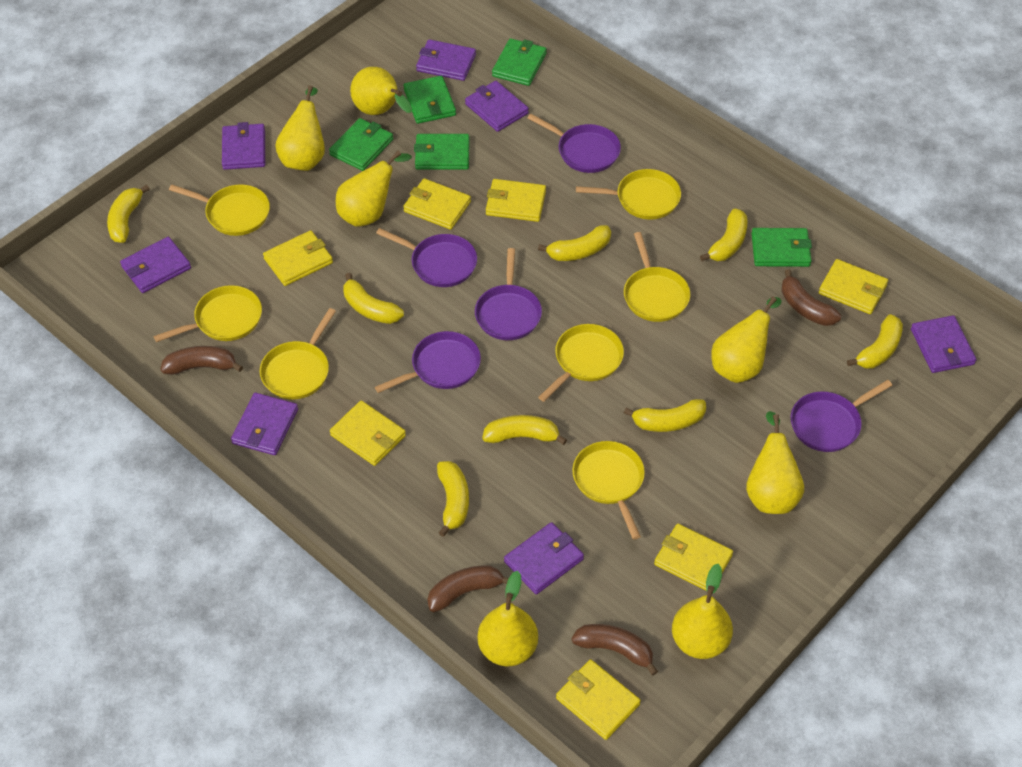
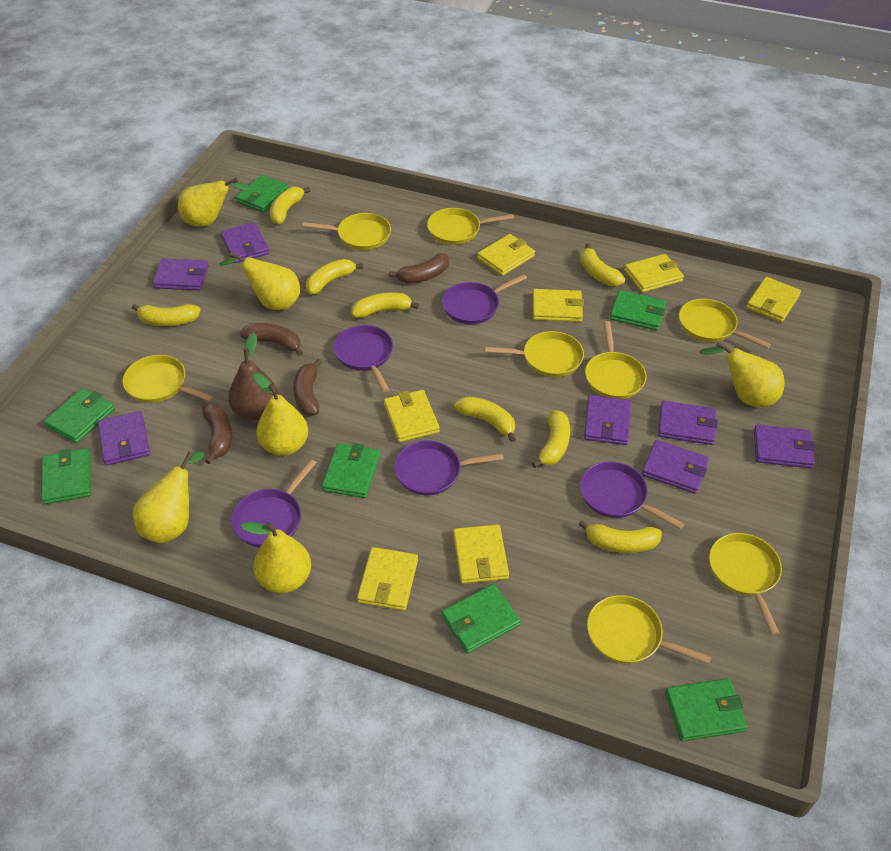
brown pear: none = 0 -> [228,333,279,421] = 1
green wallet: [329,118,393,171] [403,76,456,124] [414,134,470,170] [492,38,547,86] [751,228,812,267] = 5 -> [41,448,91,504] [44,388,115,443] [236,175,289,213] [322,443,380,498] [441,584,521,654] [610,290,666,331] [665,678,748,741] = 7
yellow pan: [153,285,262,342] [169,184,270,236] [260,308,336,399] [538,324,624,402] [572,441,645,539] [576,169,681,220] [624,232,690,322] = 7 -> [122,355,214,403] [302,213,391,250] [427,208,514,245] [485,331,584,377] [585,321,647,399] [587,595,711,664] [679,299,771,349] [709,533,782,635] = 8
yellow pear: [275,85,325,171] [336,151,412,227] [350,67,412,115] [478,571,538,666] [672,564,733,659] [711,297,782,383] [746,411,804,514] = 7 -> [133,452,204,543] [178,178,252,227] [220,252,300,310] [241,522,311,593] [253,373,308,456] [699,342,784,407] = 6

